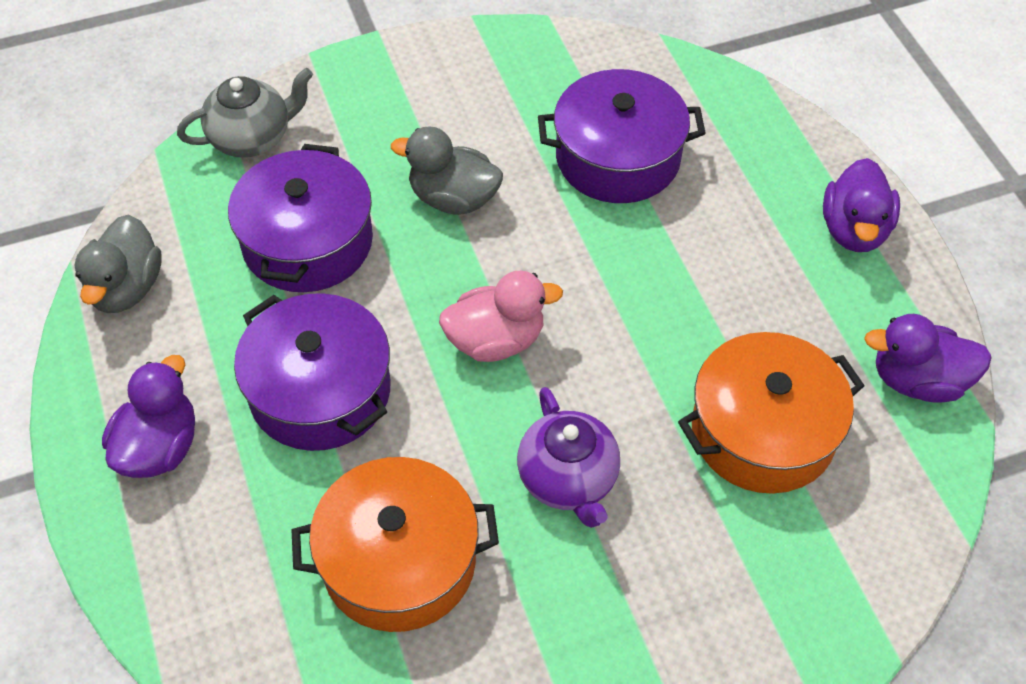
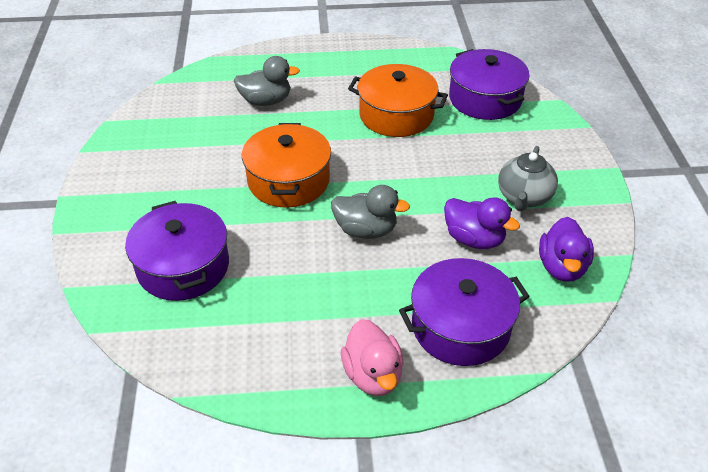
purple duck: [102,355,195,478] [823,158,900,252] [864,314,992,403] = 3 -> [444,197,520,249] [539,217,594,282] = 2
purple teapot: [517,387,620,528] = 1 -> none = 0

